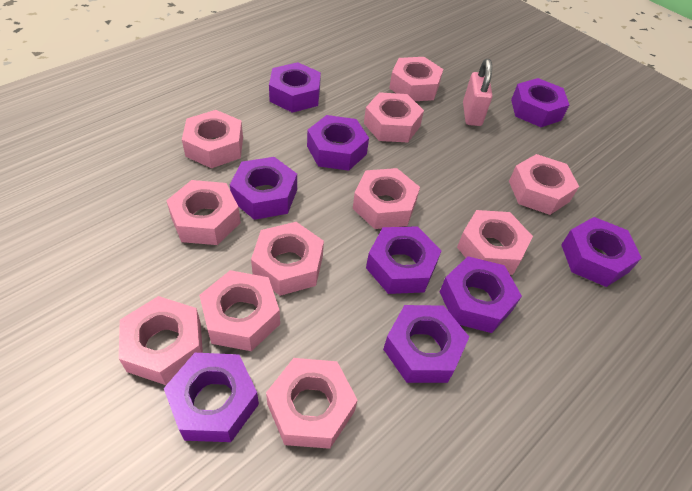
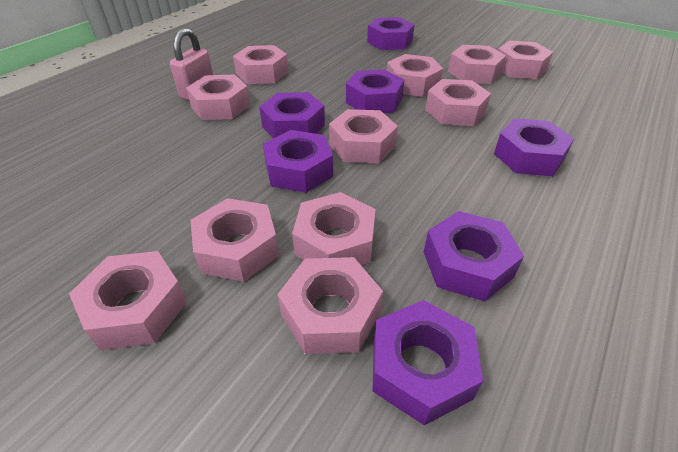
purple nut: [164,353,259,442] [230,157,297,220] [269,62,321,113] [307,115,369,171] [366,226,442,294] [383,305,469,383] [440,256,522,333] [511,78,569,127] [561,217,642,287] = 9 -> [259,92,325,138] [263,130,333,193] [346,69,404,113] [367,17,415,50] [372,300,483,425] [424,211,524,301] [494,119,574,176] = 7

